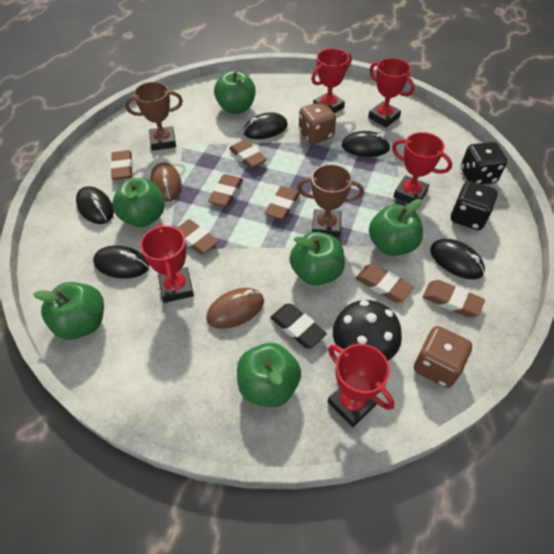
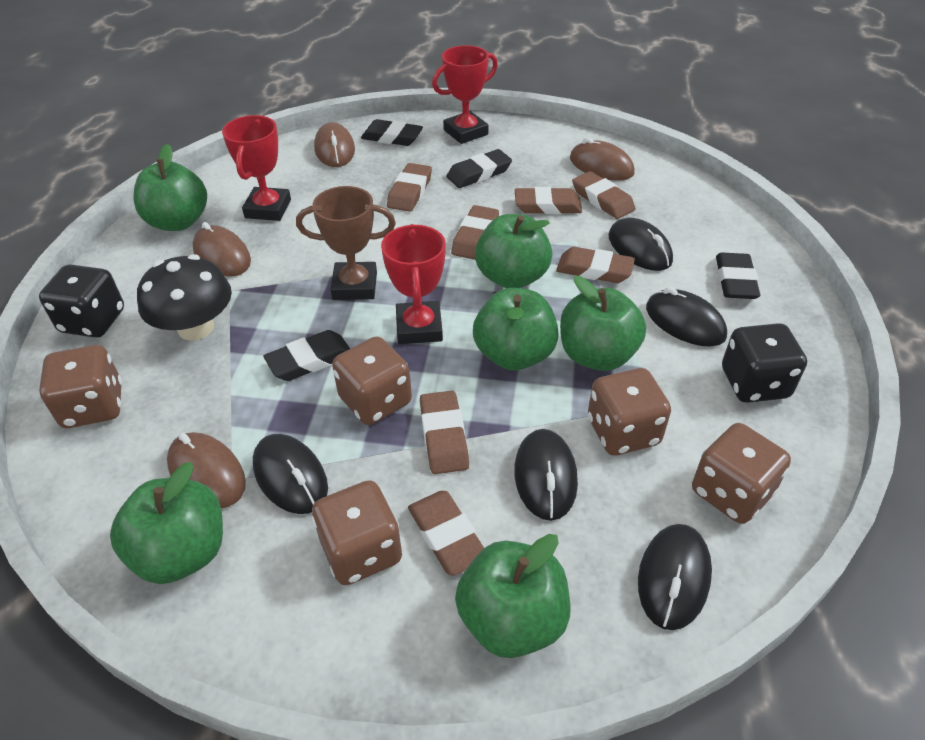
black eraser: [270,303,327,348] = 1 -> [263,330,350,381] [361,119,423,146] [447,149,512,188] [716,253,760,299] = 4
brown dice: [299,101,336,144] [414,326,472,388] = 2 -> [39,345,122,428] [312,480,402,585] [332,337,412,425] [588,368,671,455] [692,423,791,524] = 5
brown mouse: [150,162,182,201] [206,288,264,329] = 2 -> [167,432,246,508] [193,222,251,277] [314,122,355,167] [570,137,635,181] = 4
brown trophy: [125,82,183,151] [297,164,364,238] = 2 -> [296,186,396,300] = 1
red trophy: [140,223,194,303] [311,48,352,113] [328,344,394,427] [368,58,415,127] [392,132,452,203] = 5 -> [222,115,291,221] [381,224,446,344] [432,45,498,144] = 3

